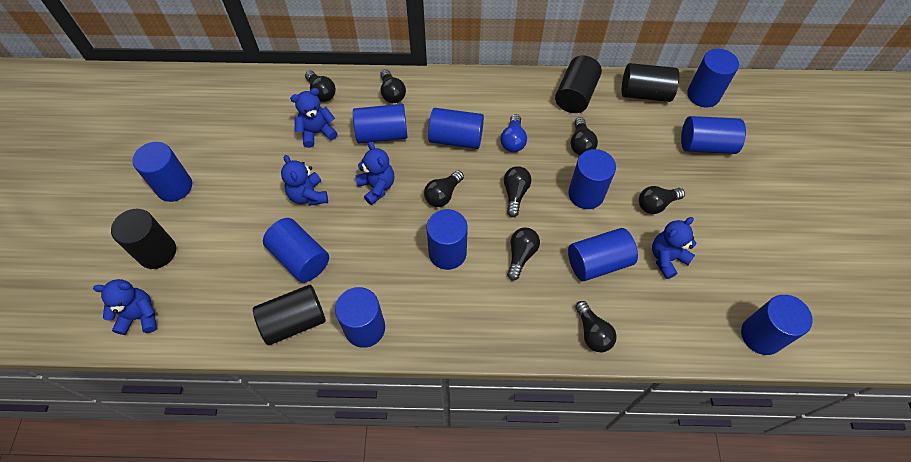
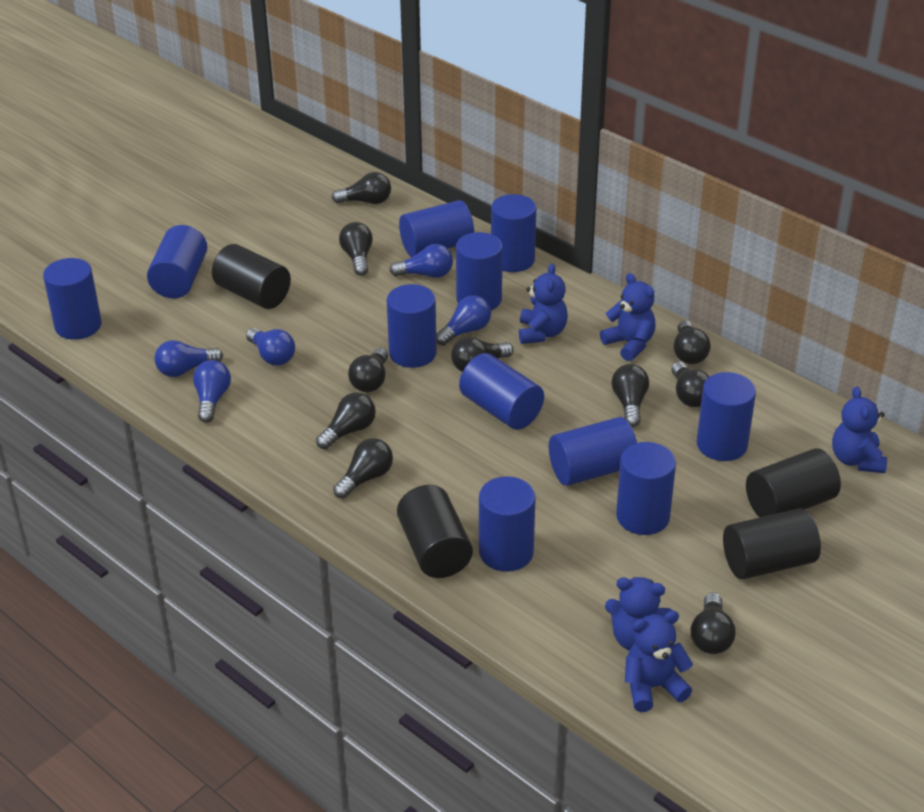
black light bulb: [305,70,336,102] [380,69,406,103] [424,170,464,207] [504,166,531,217] [507,228,540,280] [571,117,598,155] [575,301,617,352] [639,186,685,214] = 8 -> [316,392,376,449] [332,172,391,204] [333,438,393,499] [339,222,373,276] [348,348,388,392] [451,337,514,372] [612,364,649,427] [671,362,710,407] [674,320,711,364] [691,592,736,654] = 10
blue light bulb: [501,114,527,152] = 1 -> [154,340,223,377] [193,360,231,423] [246,328,295,366] [389,244,453,278] [436,295,491,346] = 5

